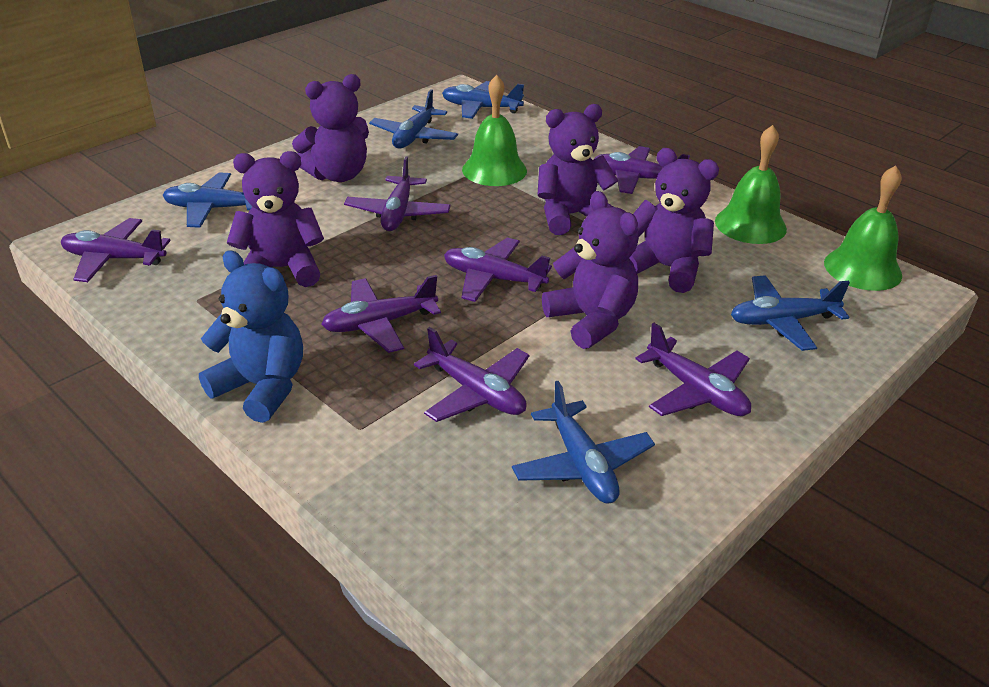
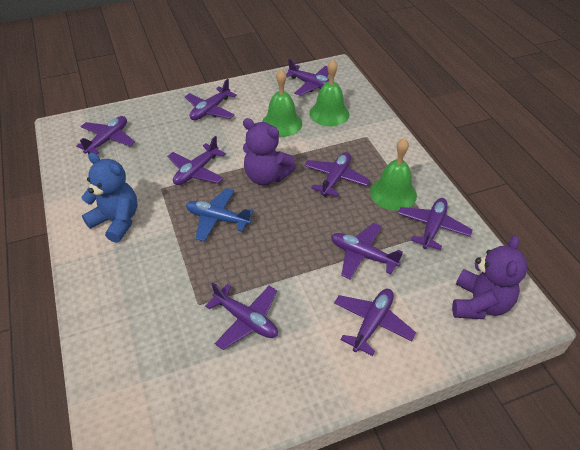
blue plane: [163,172,252,228] [369,89,458,148] [442,81,524,119] [512,381,655,504] [731,275,850,351] = 5 -> [186,188,253,242] = 1
purple plane: [61,218,171,282] [321,275,441,353] [344,156,451,231] [414,327,530,422] [444,238,552,302] [593,146,690,194] [635,323,751,416] = 7 -> [76,116,135,154] [167,136,226,185] [185,79,237,120] [205,282,278,350] [286,59,329,96] [304,152,370,197] [331,223,403,279] [334,289,416,356] [398,198,473,250] = 9
purple teddy bear: [227,151,324,287] [292,74,369,182] [537,104,618,235] [542,191,639,349] [629,148,719,293] = 5 -> [243,118,296,185] [452,235,528,319] = 2

